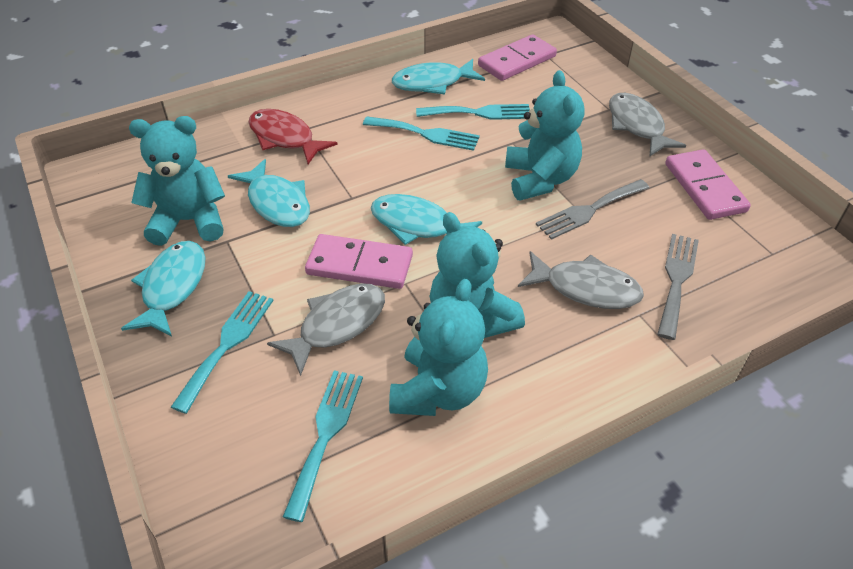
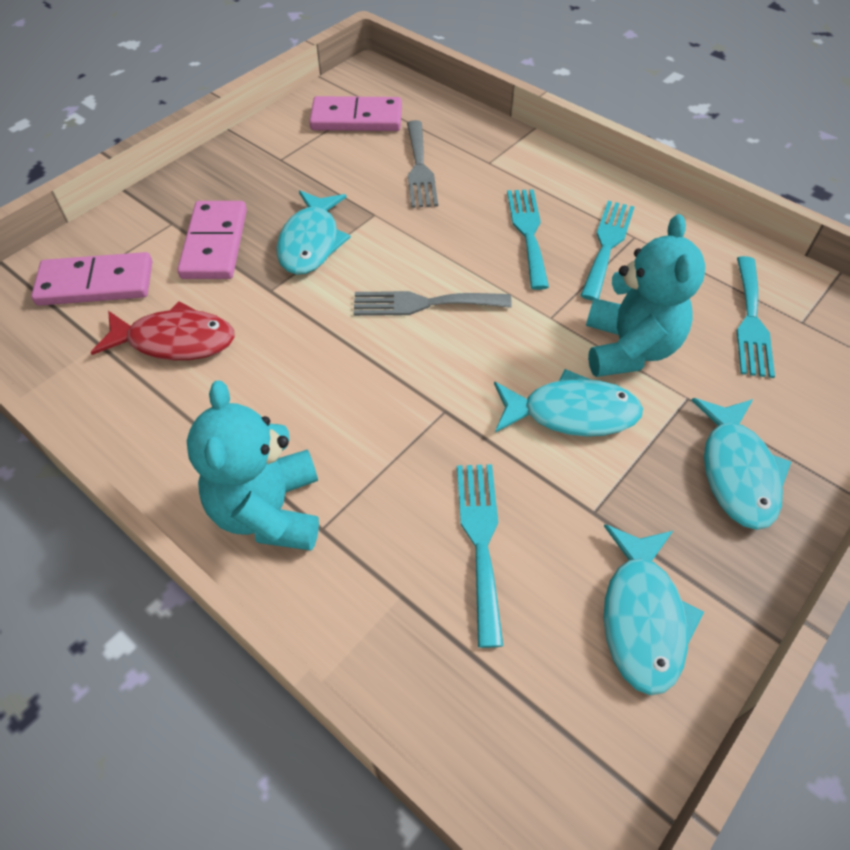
grey fish: [267,283,385,376] [518,251,644,309] [609,93,686,156] = 3 -> none = 0
turquoise teddy bear: [129,116,225,246] [389,279,488,416] [430,212,525,338] [505,70,585,201] = 4 -> [187,381,319,551] [586,214,705,377] = 2

